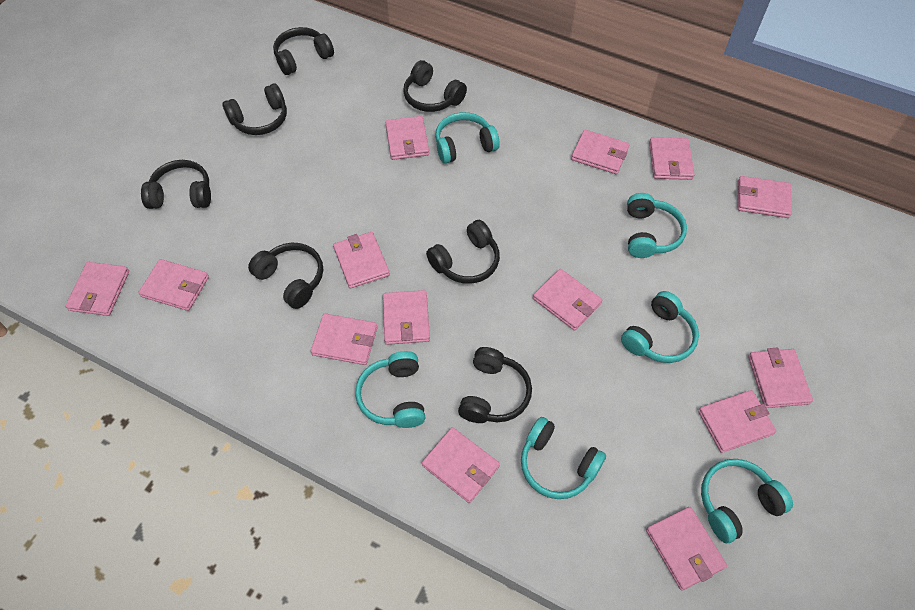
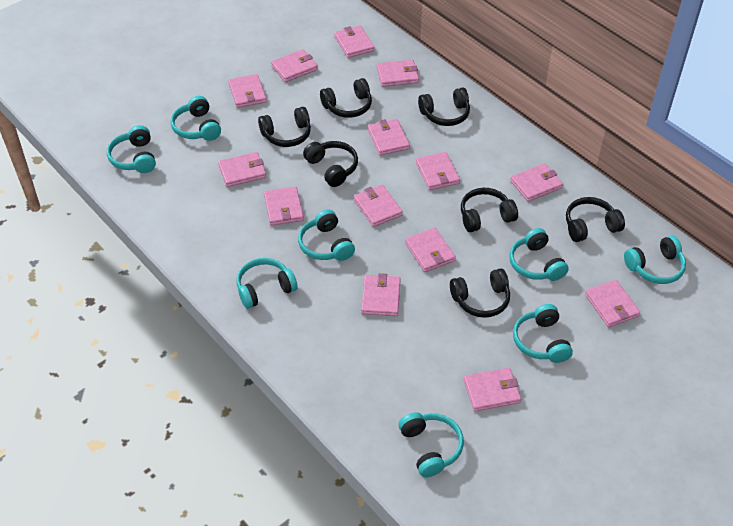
turquoise headphones: [355,351,425,428] [435,112,500,164] [521,417,606,499] [621,291,699,363] [627,193,687,258] [701,459,793,543] = 6 -> [107,125,156,173] [171,96,221,141] [237,258,297,309] [298,209,355,261] [398,412,464,478] [509,228,569,281] [513,304,573,363] [624,236,686,284] = 8

